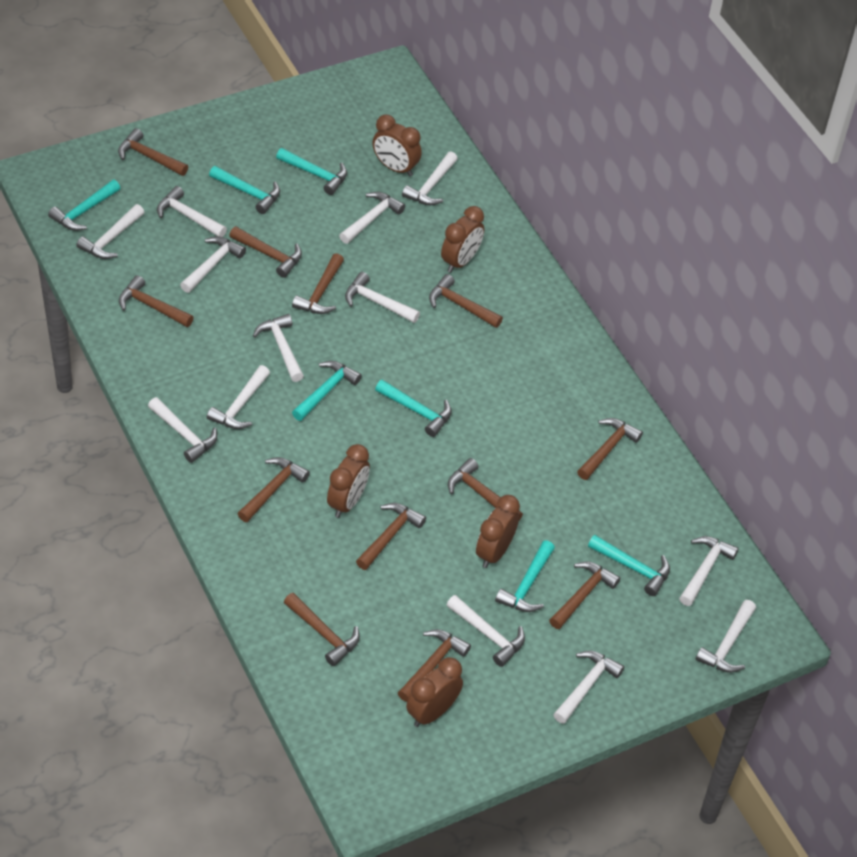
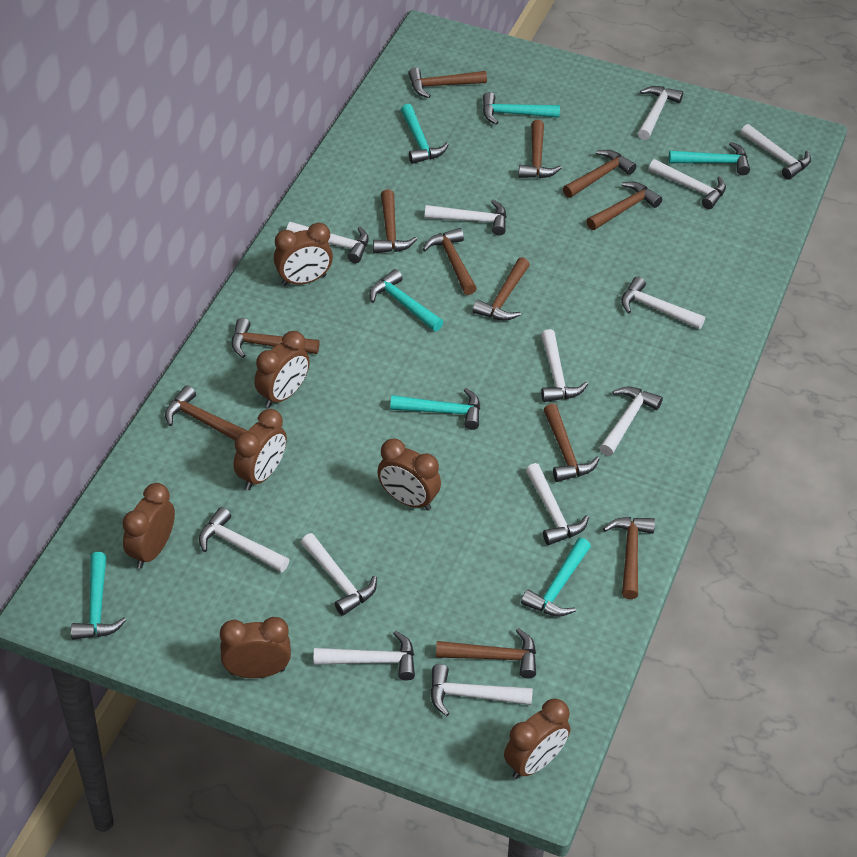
brown clock: [327,444,370,518] [372,115,422,176] [406,657,463,727] [441,206,484,273] [476,495,520,568] = 5 -> [122,483,175,569] [220,617,291,678] [234,409,287,490] [254,331,310,408] [274,223,333,286] [377,438,441,511] [504,699,570,779] = 7

